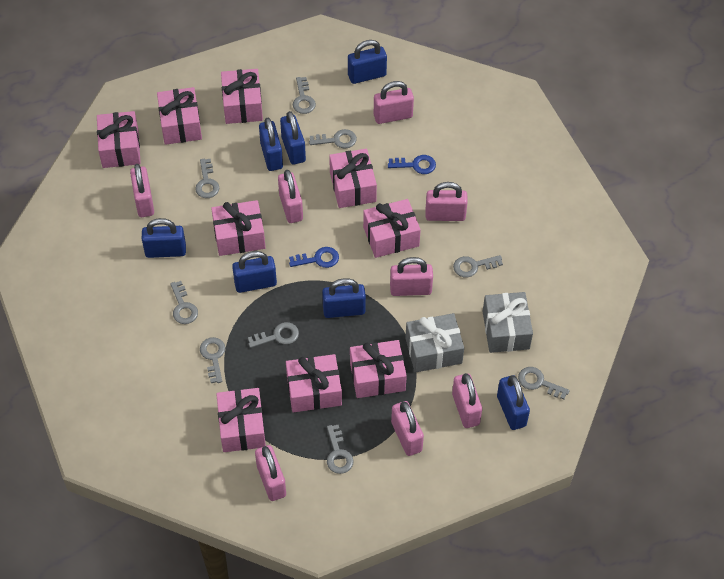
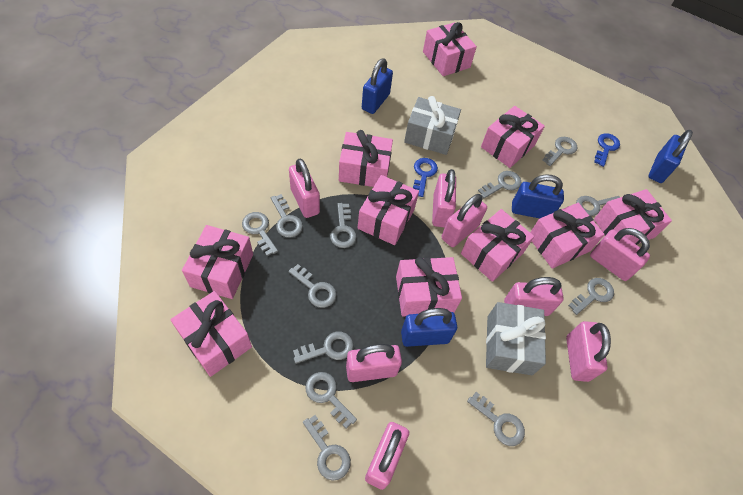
blue padlock: [142,218,186,258] [232,251,277,293] [259,118,283,171] [280,111,306,165] [322,278,366,318] [348,40,387,84] [497,375,530,430] = 7 -> [362,58,393,114] [401,308,457,347] [512,174,564,218] [648,130,693,183] = 4
grey key: [170,281,198,324] [195,159,219,198] [200,337,225,383] [248,322,299,348] [293,77,316,114] [309,129,357,149] [327,425,354,474] [453,255,503,278] [518,367,569,399] = 9 -> [242,212,278,256] [271,194,303,238] [288,264,337,308] [293,332,354,364] [303,415,351,481] [305,372,357,428] [330,203,357,248] [467,392,525,446] [478,171,521,198] [542,137,578,166] [568,278,614,315] [576,196,620,216] = 12
pink gift: [97,111,141,168] [157,87,202,145] [211,200,266,256] [216,388,266,452] [221,69,263,124] [286,354,342,412] [329,149,377,208] [350,340,407,398] [363,199,421,258] = 9 -> [170,291,252,377] [182,225,253,299] [339,130,393,187] [358,175,419,245] [396,257,462,317] [423,22,477,76] [461,209,534,282] [481,106,545,168] [530,203,605,269] [594,189,672,245] = 10

